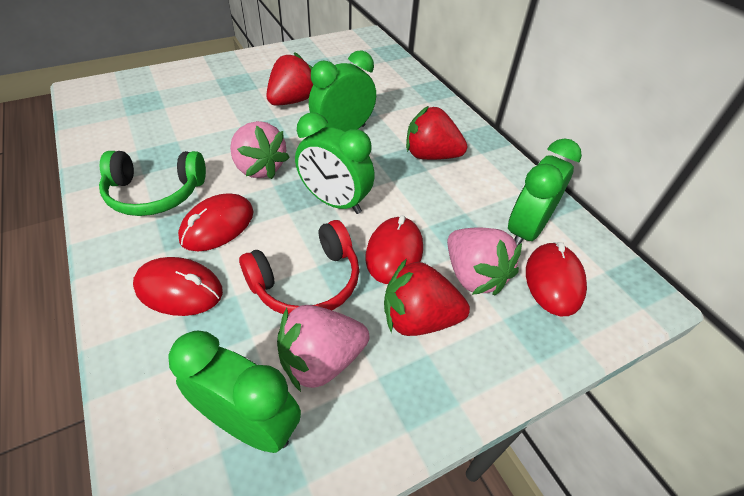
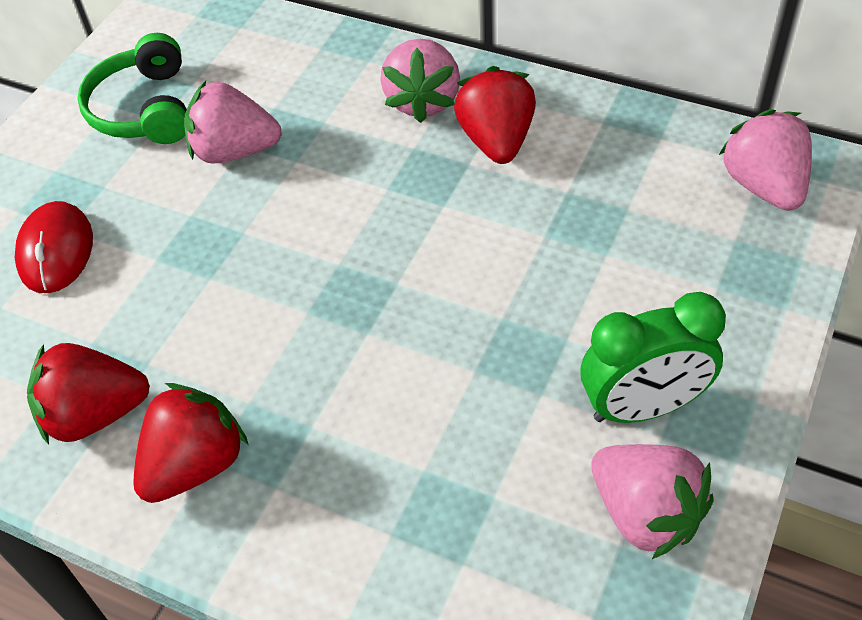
green clock: [169,331,301,453] [295,112,375,214] [309,50,376,132] [508,138,582,246] = 4 -> [580,292,726,423] = 1
pink strawberry: [230,121,290,179] [277,305,369,392] [447,228,522,296] = 3 -> [184,81,282,164] [380,39,460,123] [591,444,714,560] [719,109,812,211] = 4
red headphones: [239,220,359,314] = 1 -> none = 0
red mouse: [133,257,223,316] [178,194,254,251] [365,215,423,284] [526,242,587,316] = 4 -> [15,201,93,293] = 1

